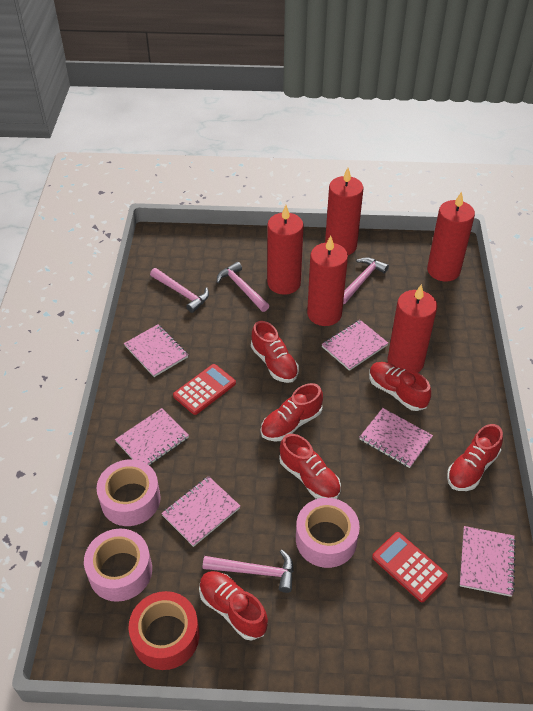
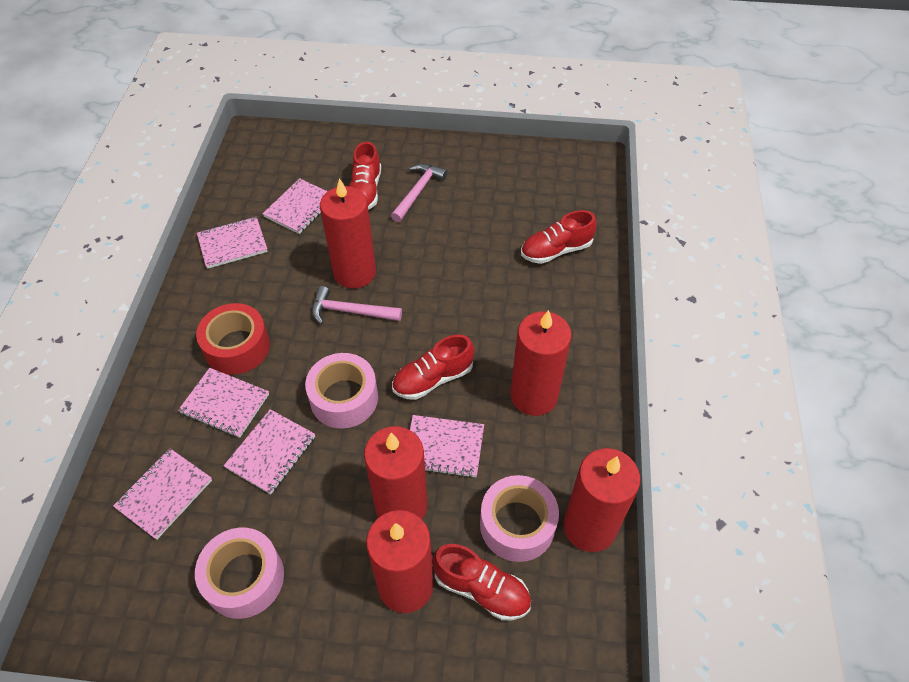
pink hammer: [150,268,209,313] [203,550,294,593] [217,262,269,312] [343,257,389,304] = 4 -> [312,286,402,324] [391,164,447,222] = 2
red calculator: [173,364,236,415] [372,532,448,602] = 2 -> none = 0
red shoe: [199,571,268,640] [251,321,299,383] [261,383,323,441] [279,434,341,499] [369,362,431,411] [447,424,503,491] = 6 -> [349,142,381,210] [392,335,474,400] [432,544,531,620] [521,210,597,264] = 4

